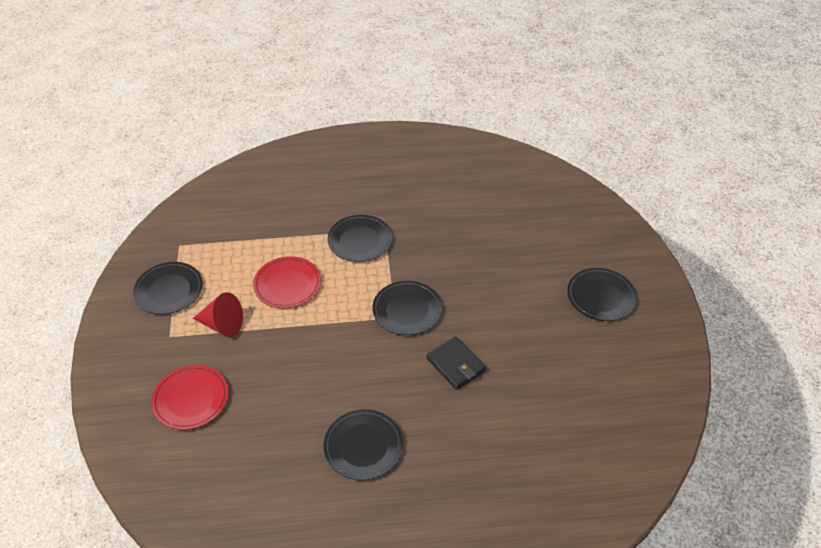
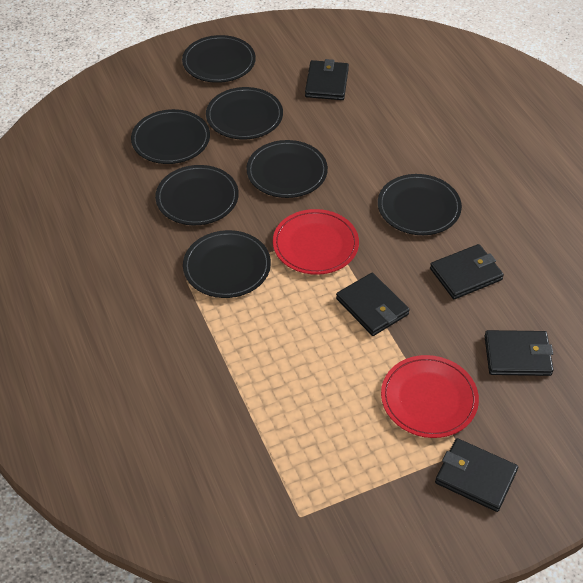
black plate: [133,262,203,314] [323,409,403,480] [327,215,392,262] [372,281,442,335] [567,268,637,321] = 5 -> [131,109,210,164] [155,165,239,225] [182,35,256,83] [183,230,271,298] [206,87,283,139] [246,140,328,198] [378,174,462,235] = 7
black wallet: [427,337,486,390] = 1 -> [305,59,349,100] [336,273,410,336] [430,244,504,299] [435,438,518,512] [485,330,554,376] = 5
red cone: [193,292,243,337] = 1 -> none = 0

